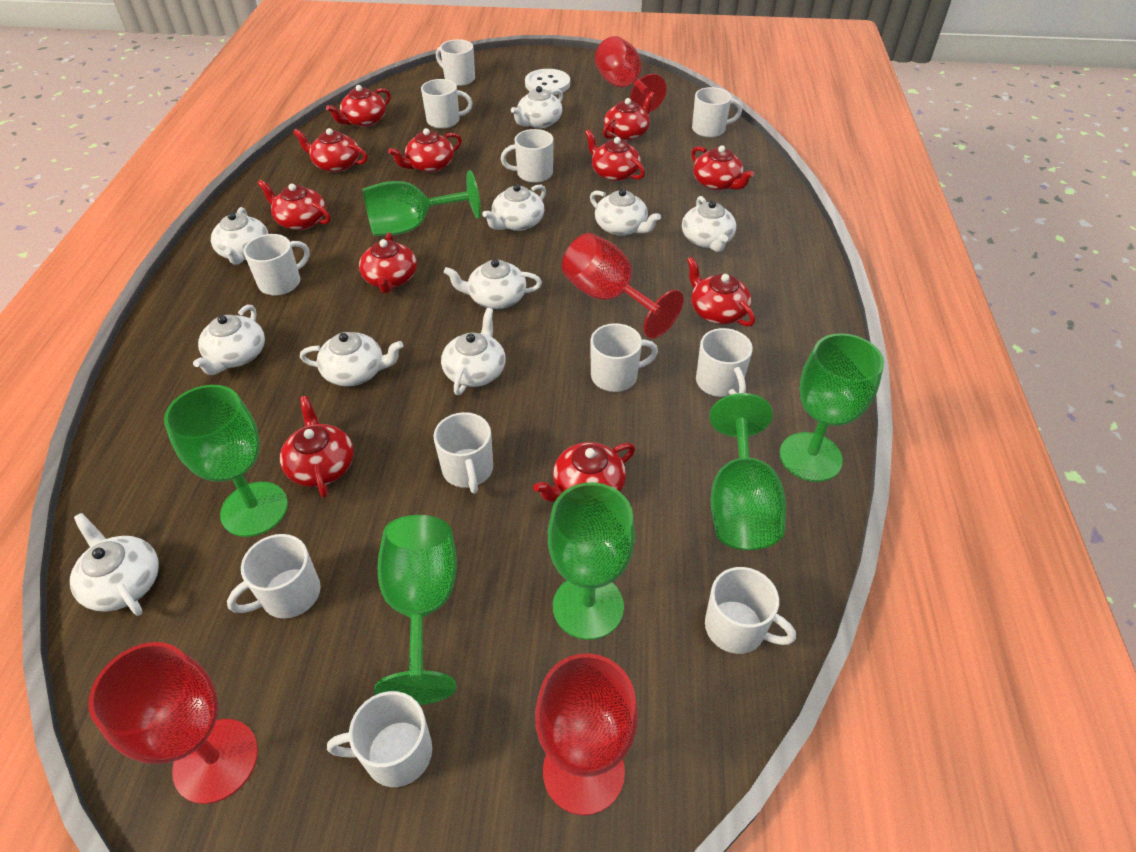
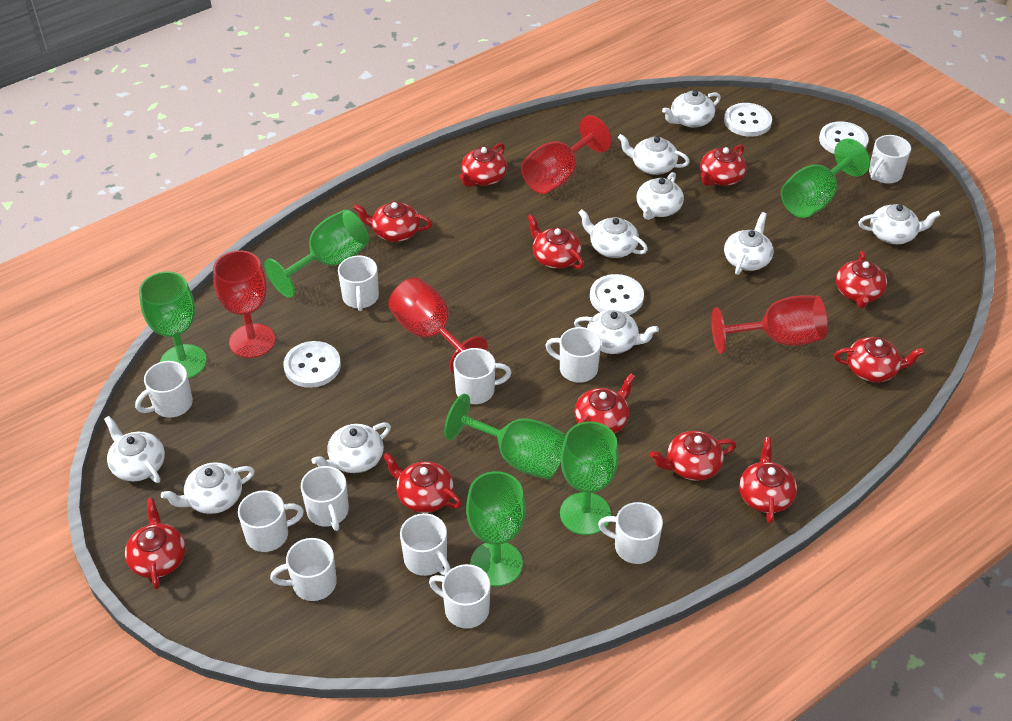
white button: [525,69,570,95] = 1 -> [283,341,341,388] [590,274,644,315] [724,103,772,137] [819,121,869,154] = 4

